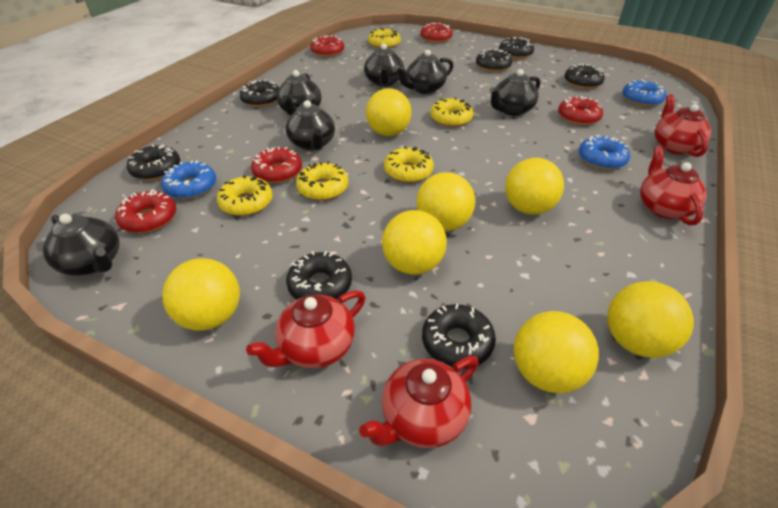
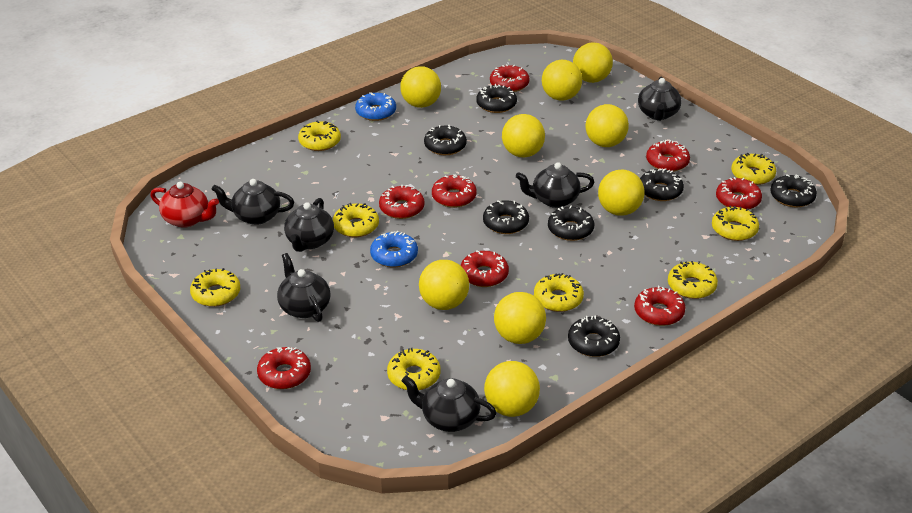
blue donut: [161,160,216,199] [579,135,630,170] [622,79,666,107] = 3 -> [355,92,396,121] [370,231,418,267] = 2
red donut: [115,189,176,233] [251,147,302,183] [310,35,344,57] [421,22,453,43] [558,96,603,125] = 5 -> [257,347,311,389] [379,185,425,219] [432,174,477,208] [460,251,509,287] [490,64,529,92] [634,286,685,326] [646,140,690,172] [716,177,762,210] = 8
red teapot: [246,290,365,368] [359,356,479,448] [640,146,707,225] [654,94,711,157] = 4 -> [150,182,219,228] = 1
yellow ball: [162,258,240,331] [366,88,411,136] [382,210,447,275] [416,172,475,231] [505,158,564,215] [514,311,599,393] [607,281,694,358] = 7 -> [400,66,441,108] [419,260,469,310] [484,361,540,417] [494,292,546,344] [502,114,545,157] [542,60,582,101] [573,42,613,83] [586,104,629,147] [598,170,645,216] = 9
yellow donut: [217,175,273,216] [296,161,348,200] [368,28,401,48] [384,146,434,183] [430,97,473,127] = 5 -> [190,268,240,307] [298,121,341,151] [333,203,379,237] [387,348,440,390] [534,273,584,312] [668,261,718,299] [712,205,759,241] [731,153,776,185] = 8

